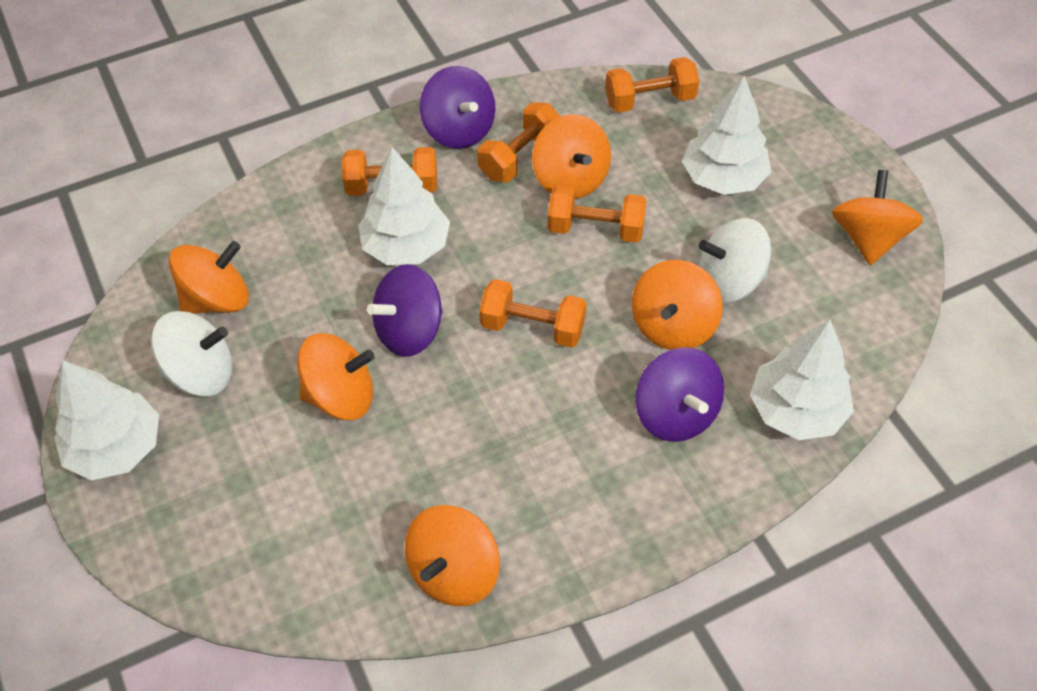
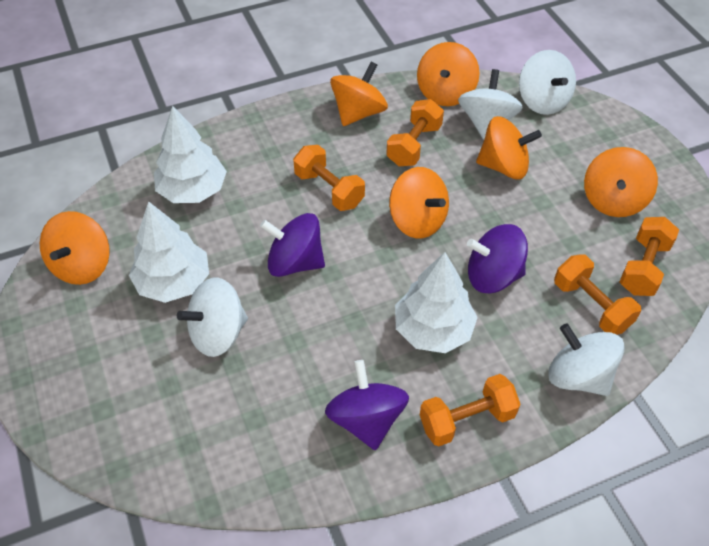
white spinning top: [151,311,233,397] [698,218,771,303] = 2 -> [177,277,248,357] [458,69,523,139] [519,50,576,115] [548,323,625,396] = 4
white tree: [54,360,159,481] [358,147,450,265] [682,76,771,195] [750,320,854,440] = 4 -> [129,201,209,303] [154,106,227,203] [395,252,478,353] = 3

